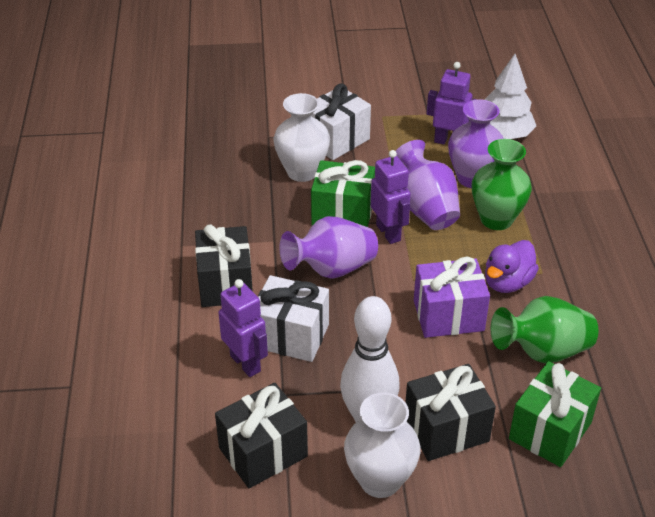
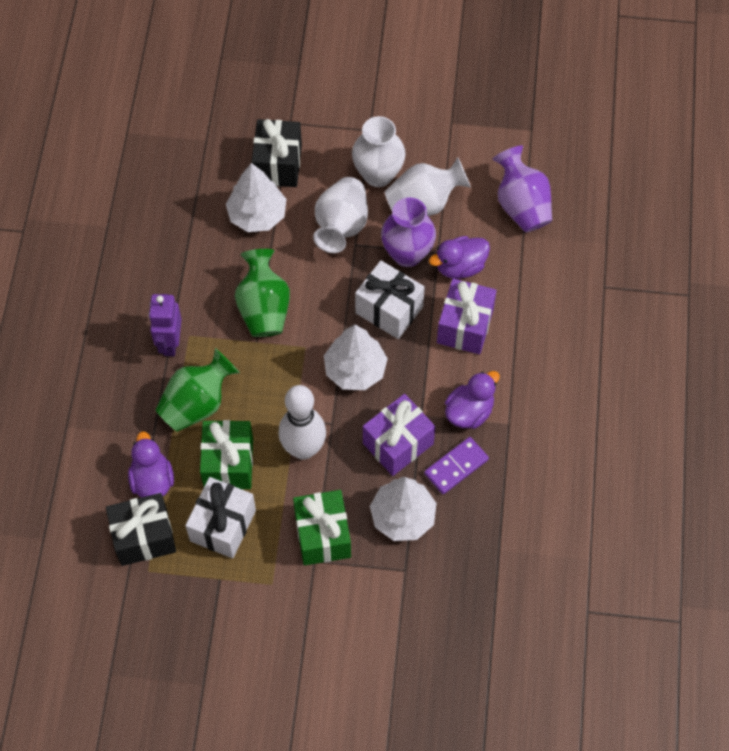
black gift: [195,224,253,307] [215,383,308,488] [406,364,496,461] = 3 -> [106,493,176,566] [252,119,302,187] = 2
purple domino: none = 0 -> [424,437,489,494] = 1
purple duck: [485,240,539,293] = 1 -> [128,431,174,498] [429,236,490,279] [445,371,500,429] = 3
purple gift: [414,257,490,338] = 1 -> [363,394,435,476] [437,278,497,354] = 2
purple robot: [218,279,268,377] [371,150,411,244] [427,62,478,144] = 3 -> [148,294,182,356] = 1
purple vase: [279,216,378,278] [396,140,460,230] [448,99,504,188] = 3 -> [381,197,436,267] [492,146,552,232] = 2
white tree: [485,54,536,139] = 1 -> [226,163,286,232] [324,325,388,390] [370,477,436,541] = 3
white vase: [273,93,330,182] [344,392,420,498] = 2 -> [313,177,368,253] [352,116,406,187] [384,157,471,216] = 3

